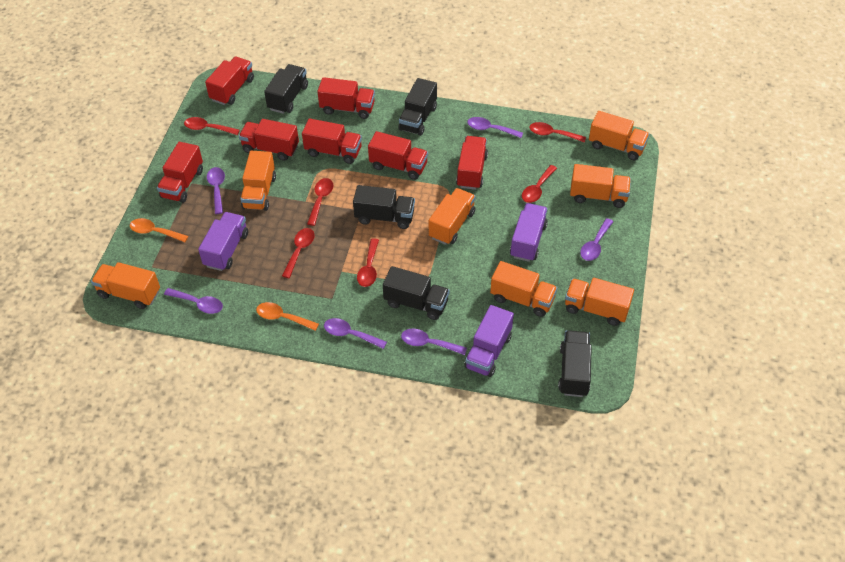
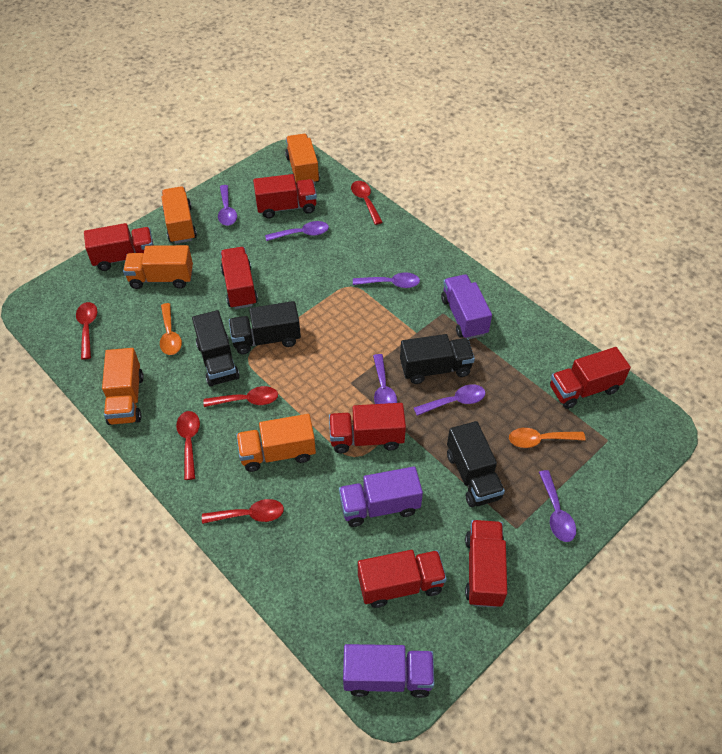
black truck: [264,64,308,114] [353,185,415,229] [383,266,450,320] [398,78,437,136] [558,330,592,397] = 5 -> [192,310,240,387] [229,301,301,354] [400,334,475,384] [447,421,505,507] = 4
orange truck: [91,262,160,309] [240,151,276,211] [429,188,476,245] [490,261,558,317] [565,278,634,326] [570,164,631,208] [589,111,649,160] = 7 -> [102,348,144,425] [123,245,193,289] [161,186,197,244] [236,414,316,472] [285,134,320,184] = 5
red spoon: [184,117,240,135] [282,228,315,278] [307,178,333,226] [357,238,379,287] [522,165,557,203] [529,122,586,143] = 6 -> [76,302,97,359] [176,411,200,480] [202,499,284,524] [204,386,278,407] [351,181,383,225] = 5

